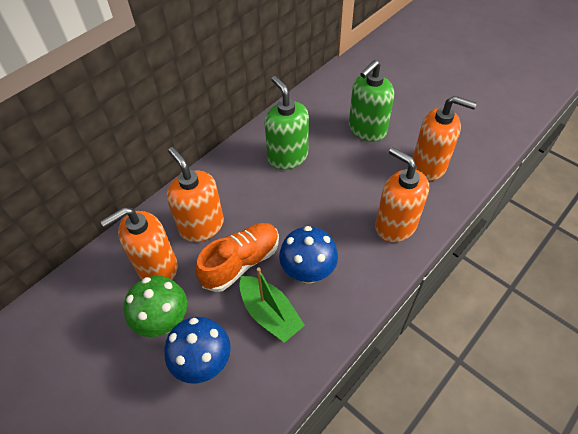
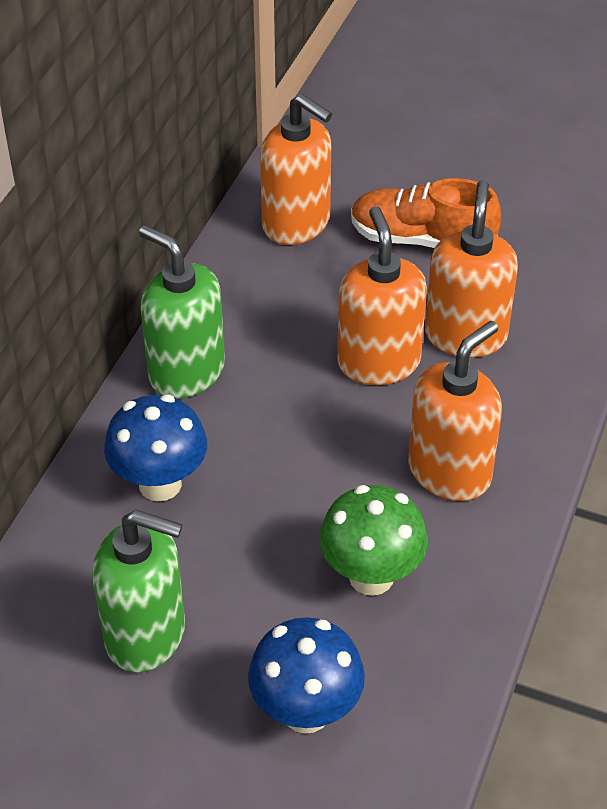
green boat: [239,268,305,343] = 1 -> none = 0

